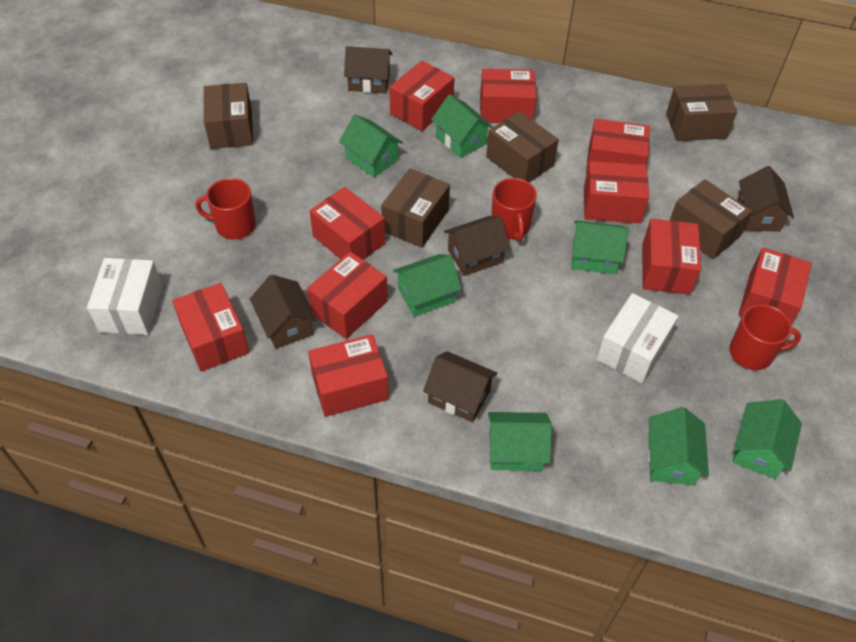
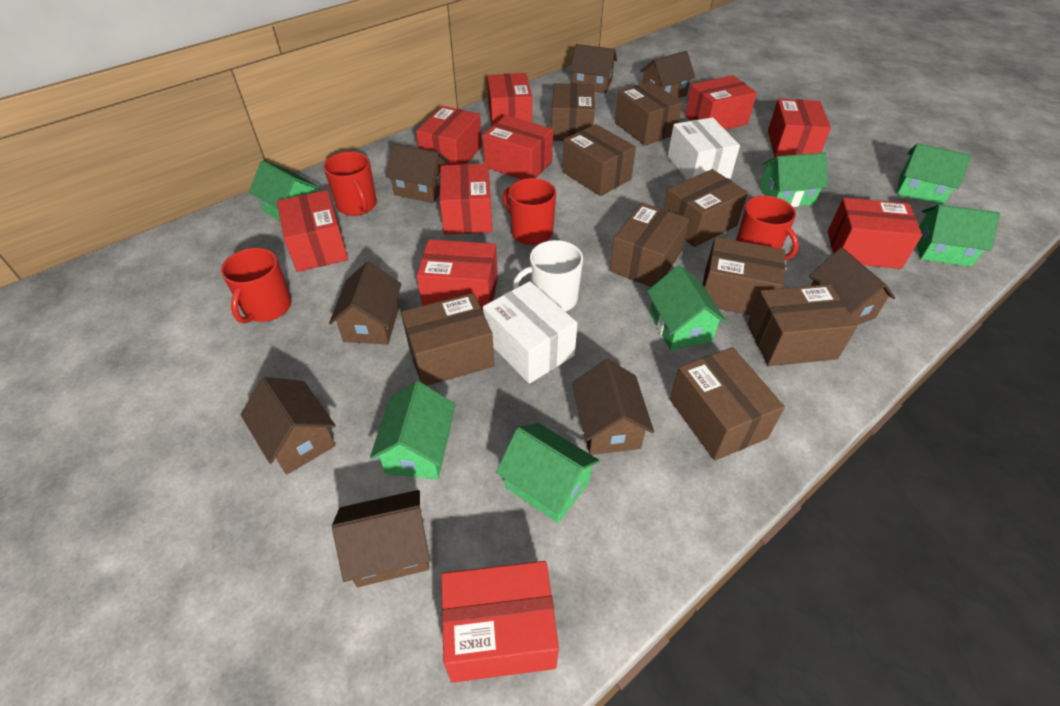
brown box: [204,83,253,149] [381,169,450,248] [486,111,559,182] [666,84,737,141] [670,179,752,259] = 5 -> [401,293,495,386] [551,83,595,141] [562,124,636,196] [610,203,689,287] [615,81,683,145] [664,169,748,247] [670,347,785,461] [702,237,785,315] [747,284,857,366] = 9
brown house: [250,275,317,349] [344,46,392,94] [423,351,498,422] [444,216,511,276] [737,166,794,232] = 5 -> [241,377,336,475] [329,262,402,344] [332,490,430,587] [385,144,450,203] [570,44,617,93] [572,359,654,455] [640,51,695,98] [809,247,896,325] = 8
red mug: [196,178,256,239] [491,178,537,241] [729,304,801,370] = 3 -> [221,248,292,323] [324,152,377,216] [503,178,556,245] [736,196,799,260] = 4
white mug: none = 0 -> [513,240,583,312] = 1

